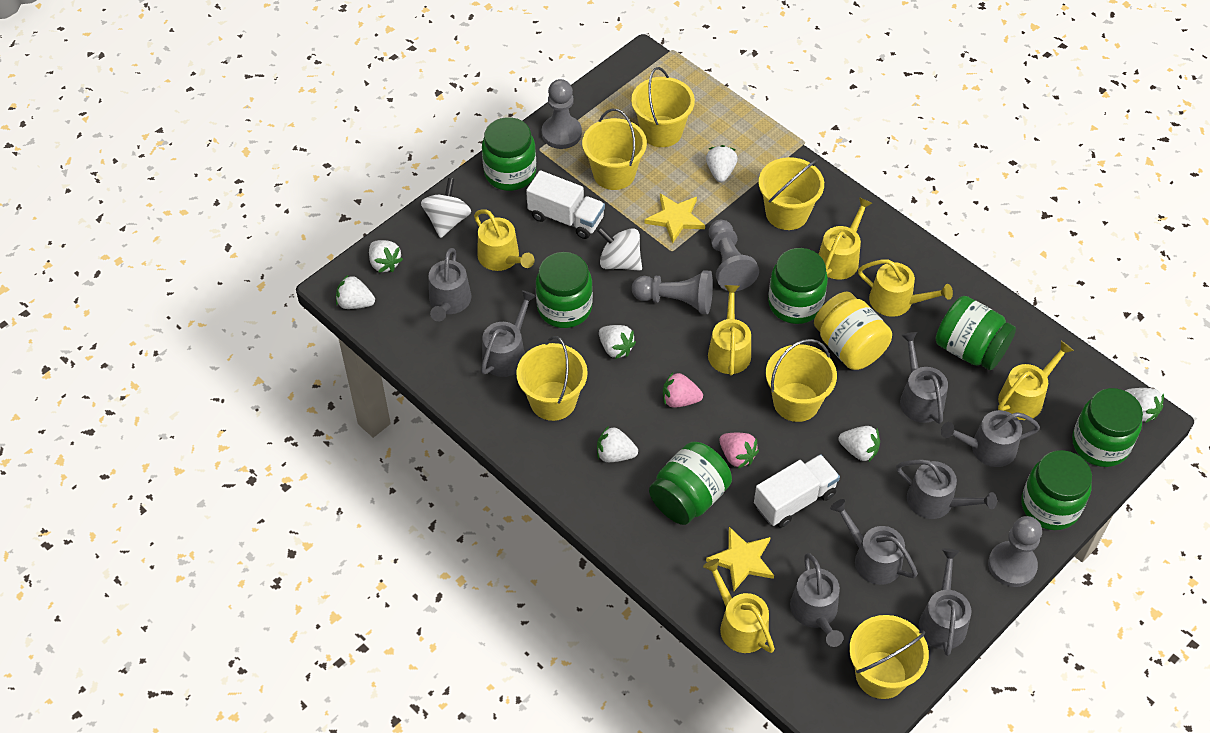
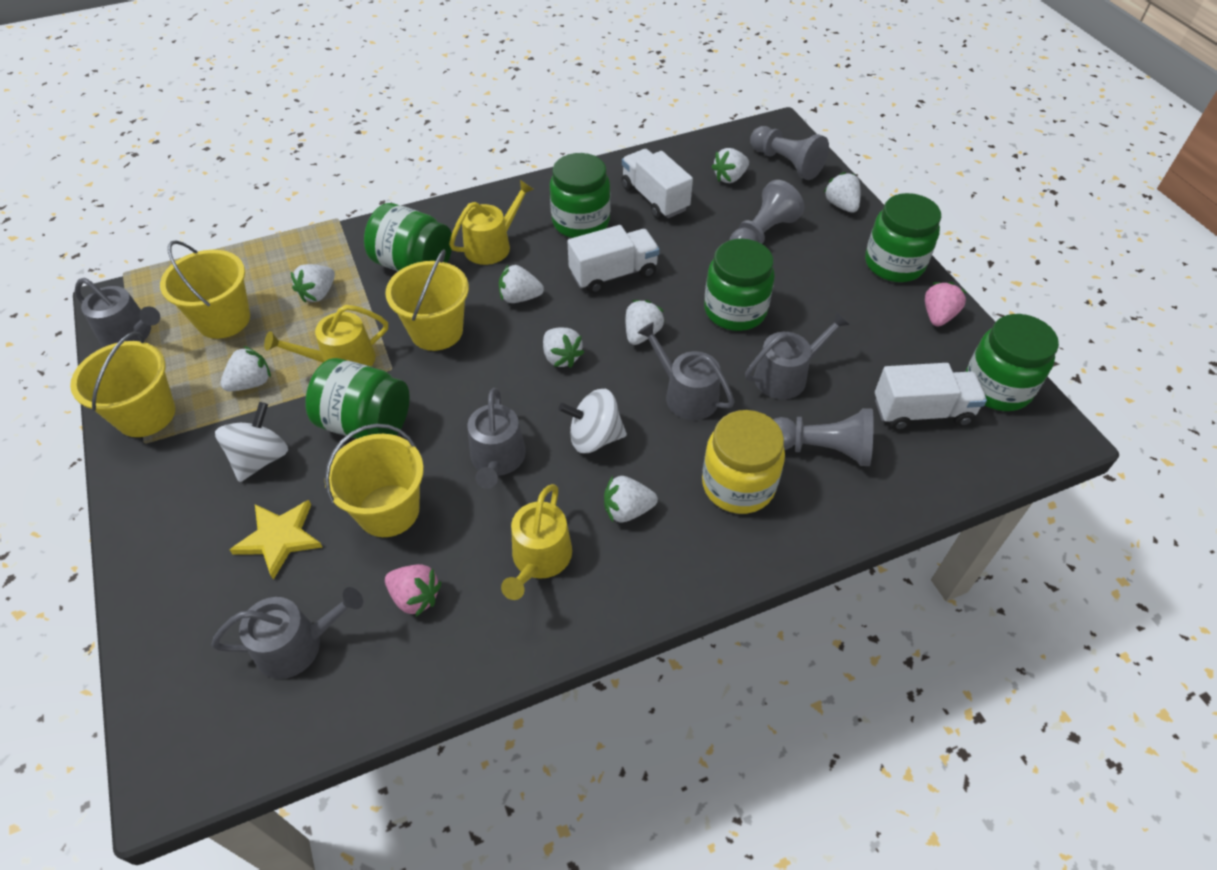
green jar: [482,117,536,191] [536,252,593,328] [649,442,732,525] [768,248,828,324] [936,296,1016,370] [1022,450,1092,530] [1072,388,1143,467] = 7 -> [305,358,410,439] [364,203,452,271] [550,153,610,238] [704,239,775,331] [865,193,941,282] [966,314,1059,411] = 6
grey pawn: [542,79,582,149] [632,270,713,314] [709,220,759,291] [988,516,1042,587] = 4 -> [730,180,804,244] [750,126,829,180] [773,408,874,466] = 3
grey watering can: [429,248,471,322] [481,290,536,377] [790,553,843,647] [830,499,918,585] [896,459,997,519] [900,332,948,424] [919,548,972,656] [941,410,1040,467] = 8 -> [75,278,160,347] [211,587,363,679] [467,388,526,489] [637,322,735,420] [745,311,850,399] = 5
white strawberry: [336,275,375,309] [369,240,403,273] [597,426,638,462] [599,325,636,359] [706,145,738,182] [838,426,880,462] [1125,388,1164,423] = 7 -> [220,346,271,392] [291,264,335,303] [499,264,544,303] [543,328,584,368] [604,476,658,522] [626,300,664,345] [712,148,749,183] [823,172,861,213] = 8
white truck: [526,170,605,239] [754,454,840,528] = 2 -> [567,225,660,294] [621,149,693,219] [875,363,987,430] = 3
yellow bucket: [516,336,588,421] [582,109,647,190] [631,67,695,147] [759,157,824,230] [766,339,837,422] [849,615,929,699] = 6 -> [70,332,175,437] [160,240,250,339] [325,424,424,537] [385,249,469,351] = 4
yellow star: [645,193,705,243] [706,527,774,591] = 2 -> [230,500,322,580] = 1
yellow watering can: [474,209,535,271] [703,559,775,653] [708,285,751,375] [819,197,872,280] [858,259,953,317] [998,341,1074,420] = 6 -> [264,305,388,367] [449,180,534,265] [501,484,572,600] = 3

